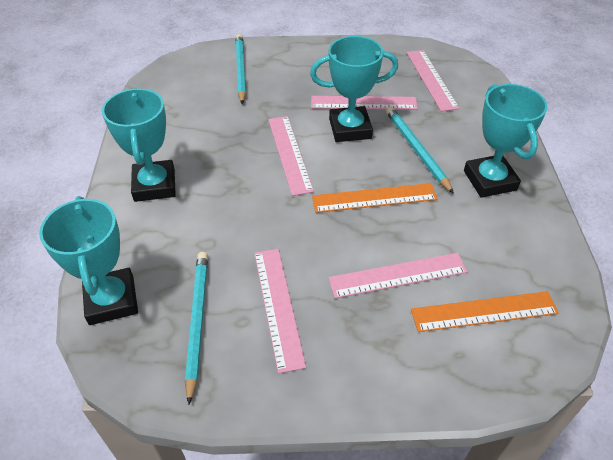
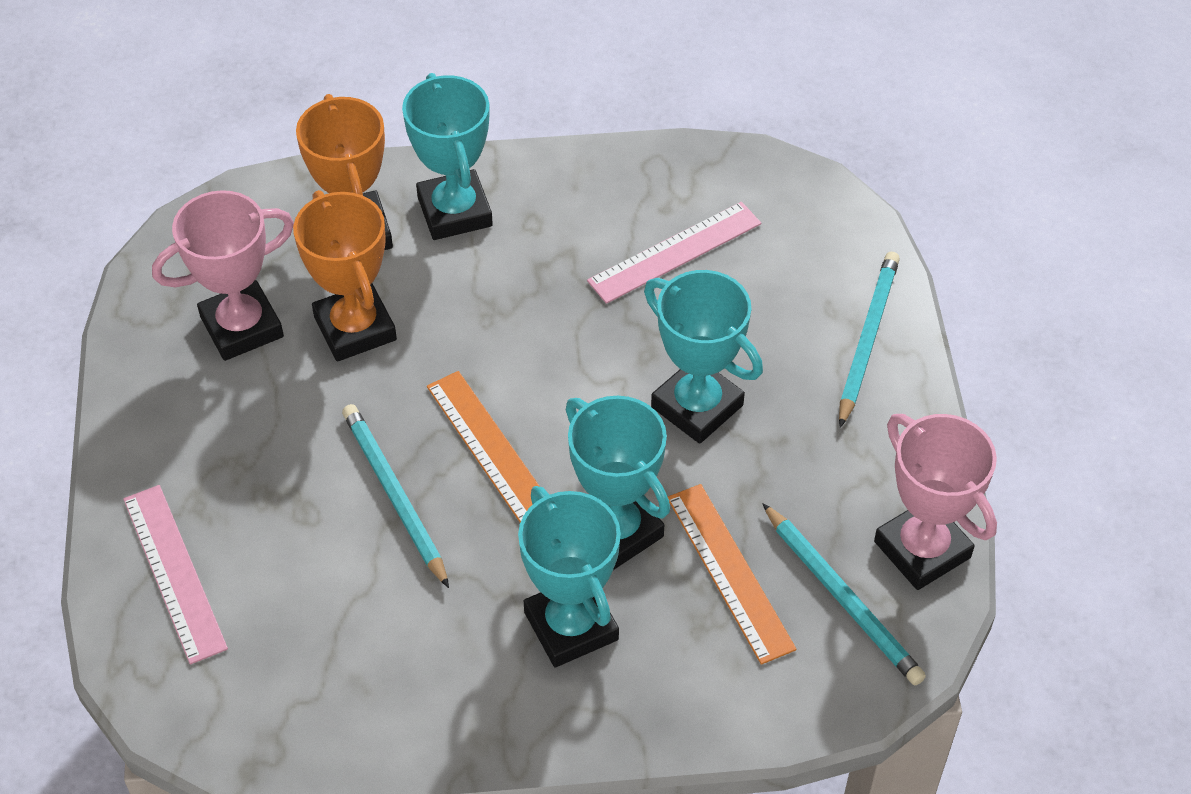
orange trophy: none = 0 -> [293,190,397,362] [296,94,393,250] = 2
pink ruler: [254,249,306,374] [268,116,314,196] [311,96,418,110] [328,253,467,299] [407,50,459,112] = 5 -> [123,485,228,664] [587,202,761,304] = 2
pink trophy: none = 0 -> [152,190,294,361] [874,414,997,590] = 2

